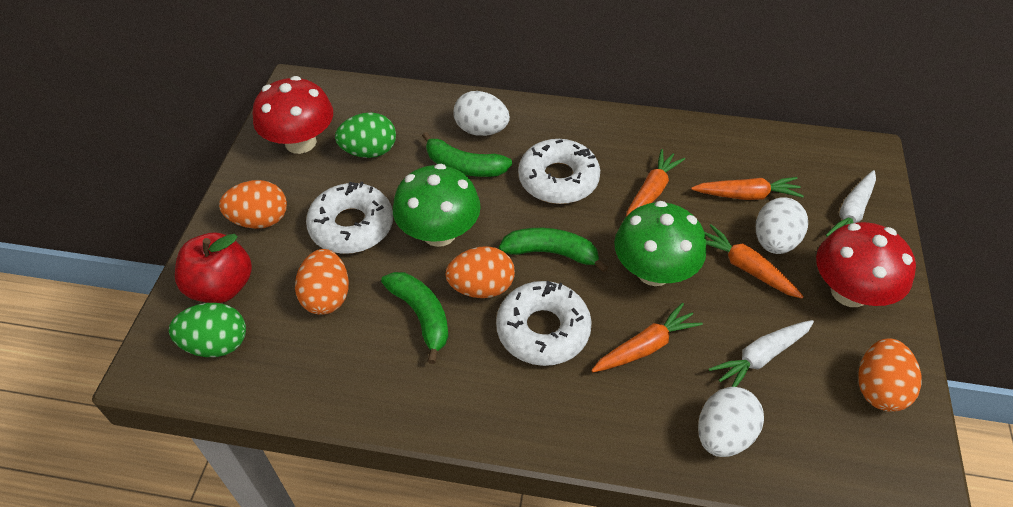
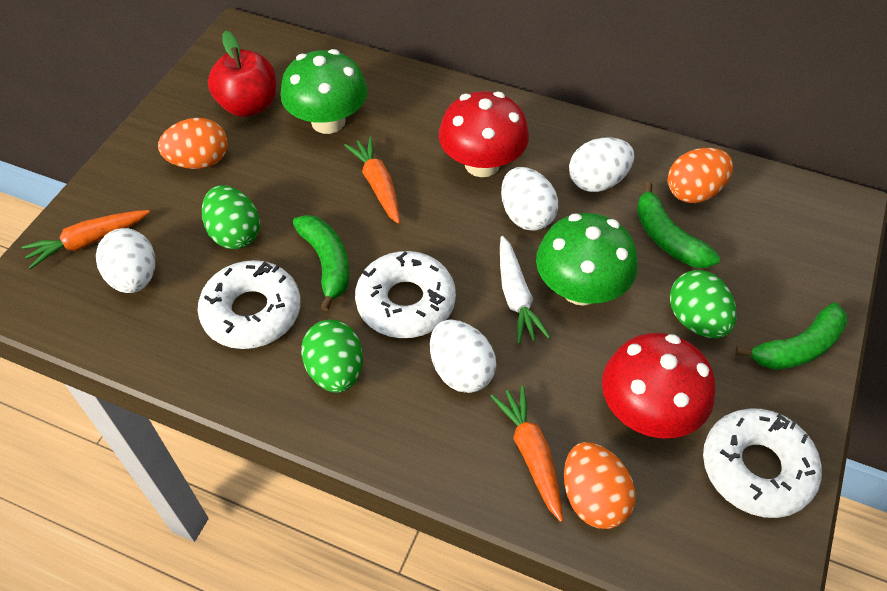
green egg: [169,303,246,357] [335,112,396,158] = 2 -> [202,185,260,249] [301,320,363,393] [670,270,737,338] = 3
orange carrot: [591,303,703,372] [626,149,685,217] [691,177,804,200] [704,224,804,298] = 4 -> [21,210,150,269] [344,137,400,224] [490,385,563,522] = 3
orange egg: [219,180,287,229] [295,249,349,315] [446,246,515,298] [858,338,922,412] = 4 -> [158,118,228,169] [564,442,636,529] [667,148,733,203] = 3
white carrot: [709,320,814,387] [826,170,876,237] = 2 -> [500,236,551,344] = 1
white egg: [454,91,510,136] [698,387,764,457] [756,197,808,254] = 3 -> [96,228,155,293] [430,320,496,393] [501,167,558,231] [569,137,634,192] = 4

